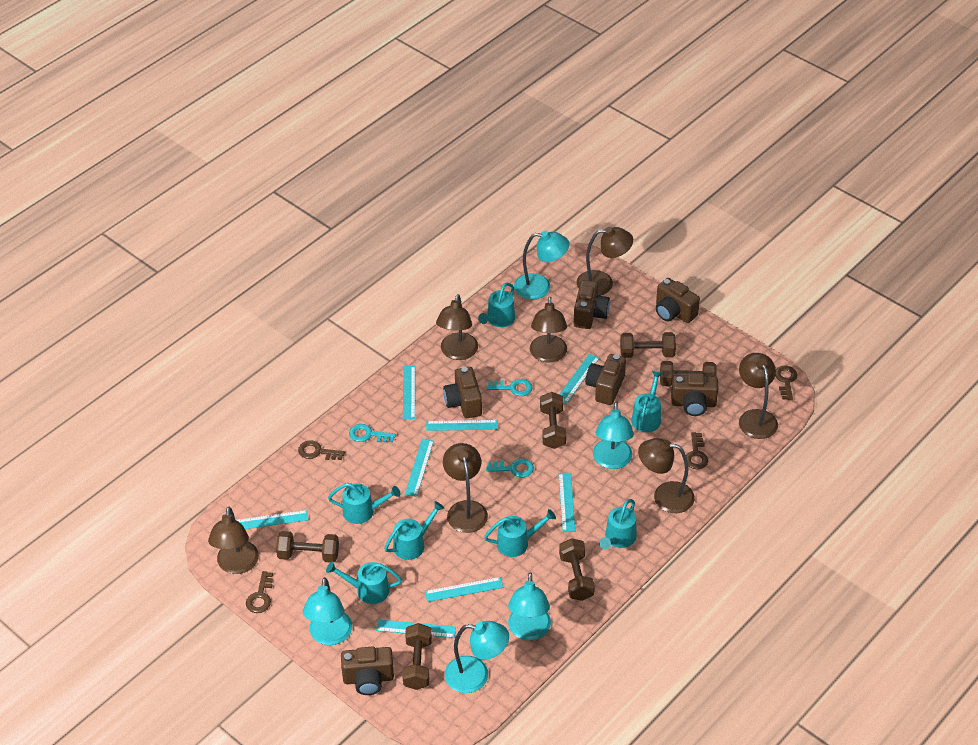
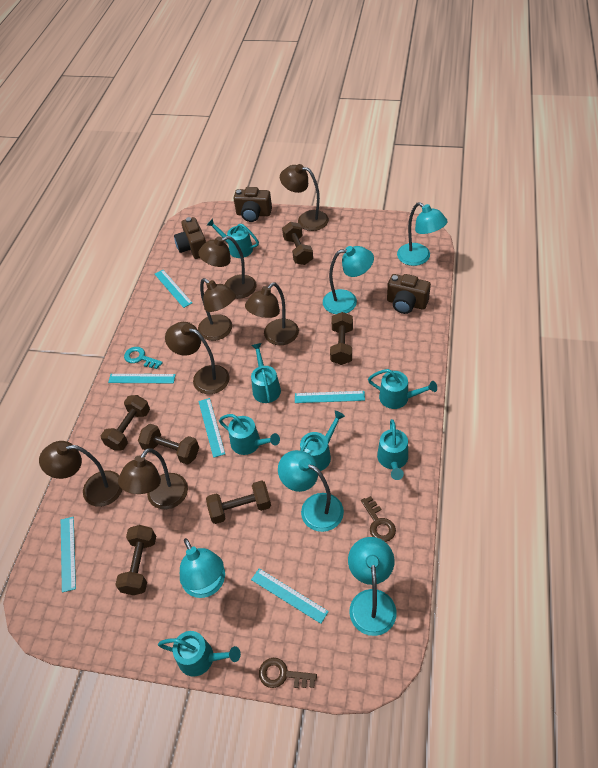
brown camera: [341,647,394,695] [443,367,482,418] [574,280,610,329] [585,354,626,405] [656,278,700,323] [671,373,719,416] = 6 -> [174,217,206,259] [234,187,272,222] [387,274,431,314] = 3
brown key: [246,571,273,613] [298,440,345,460] [686,432,708,469] [775,365,797,400] = 4 -> [259,658,317,688] [361,496,396,542] = 2
turquoise key: [349,424,396,442] [486,459,534,477] [487,379,533,396] = 3 -> [124,347,163,369] = 1
turquoise ruler: [236,510,309,529] [376,619,456,638] [403,366,415,419] [405,439,434,497] [425,577,503,602] [426,420,498,431] [559,354,600,404] [559,473,575,532] = 8 -> [61,517,76,593] [108,374,176,383] [155,270,192,308] [198,398,225,458] [251,569,329,624] [295,391,365,403] = 6

